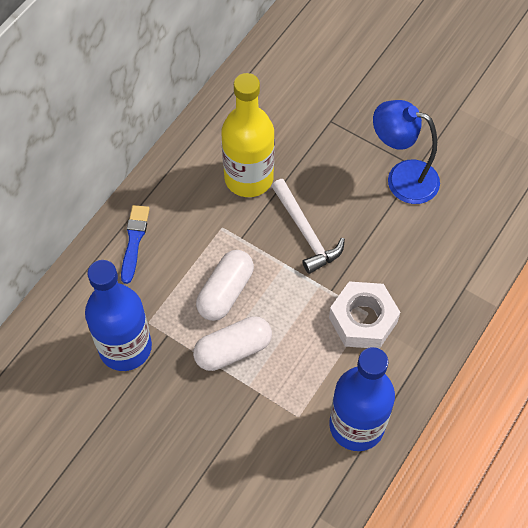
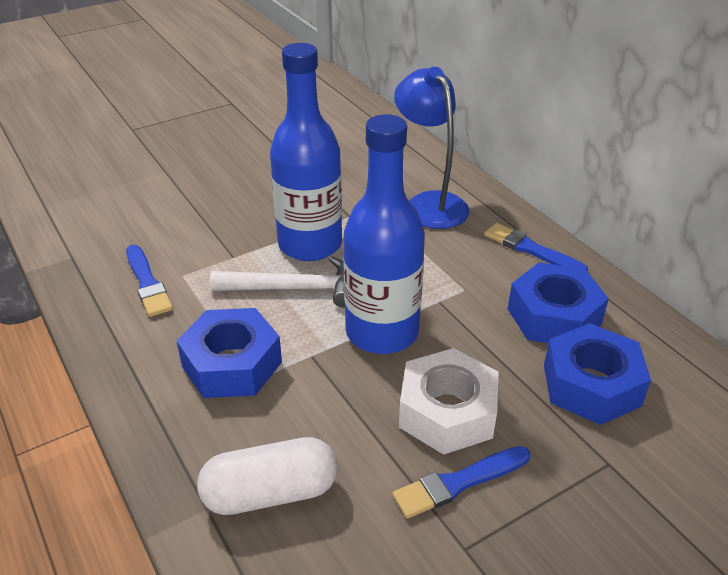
blue brush: [121,205,150,284] = 1 -> [126,245,173,317] [392,446,530,519] [484,223,588,272] = 3
blue nut: none = 0 -> [177,308,282,398] [508,262,609,343] [544,323,651,425] = 3
white capsule: [193,316,272,371] [196,250,254,321] = 2 -> [197,437,338,515] = 1
yellow bottle: [221,73,275,197] = 1 -> none = 0

